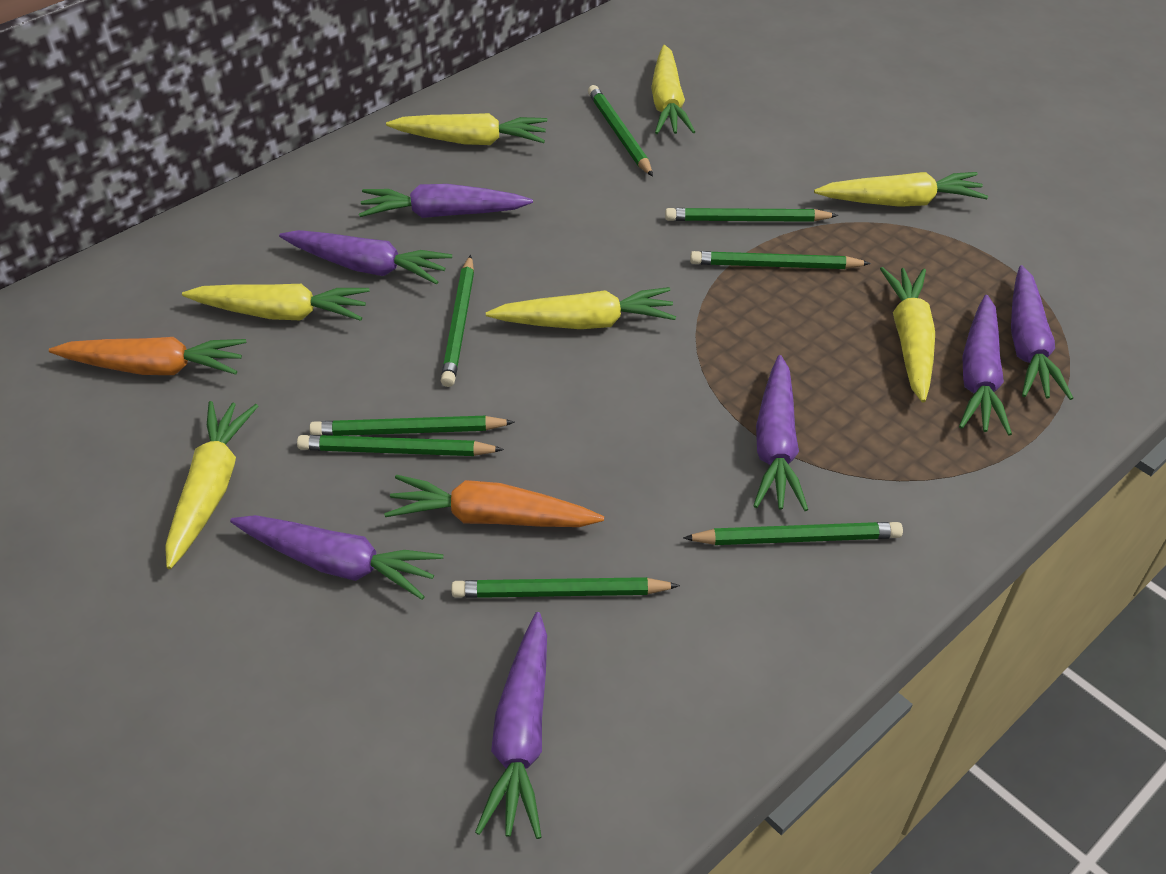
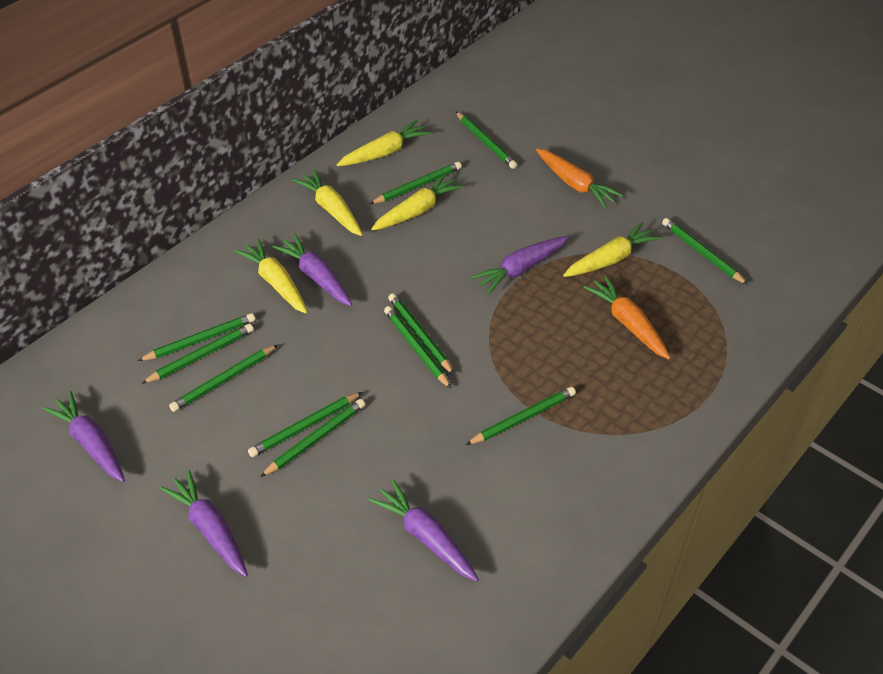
green pencil: [297,435,504,456] [309,416,515,436] [441,255,474,387] [451,577,680,598] [588,85,653,177] [665,208,839,222] [683,522,903,545] [690,251,871,269] = 8 -> [138,313,255,361] [141,324,254,384] [169,345,278,412] [248,392,362,457] [260,399,365,477] [370,162,462,204] [384,306,451,389] [388,293,454,375] [455,111,517,169] [466,387,576,445] [662,218,748,285] = 11
purple carrot: [230,515,443,600] [279,230,452,285] [359,184,533,218] [475,612,547,839] [753,355,808,511] [959,295,1012,436] [1011,265,1073,400] = 7 -> [42,391,125,482] [160,470,248,577] [273,234,352,306] [368,479,479,581] [470,236,569,295] = 5
yellow carrot: [165,401,258,569] [182,284,370,321] [386,113,548,145] [486,287,676,329] [651,45,695,134] [814,172,988,207] [880,267,935,402] = 7 -> [234,238,308,314] [292,169,363,236] [337,120,431,166] [371,173,464,231] [563,222,661,277] = 5

